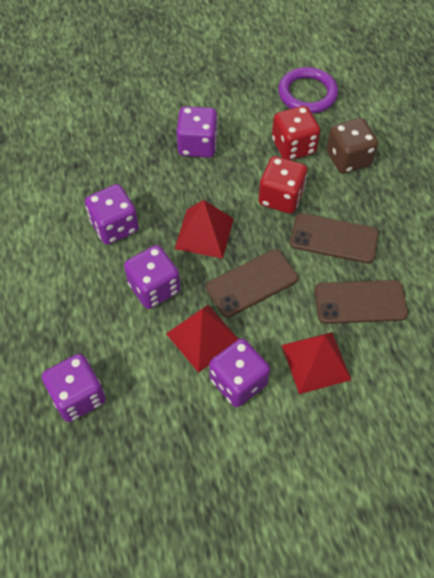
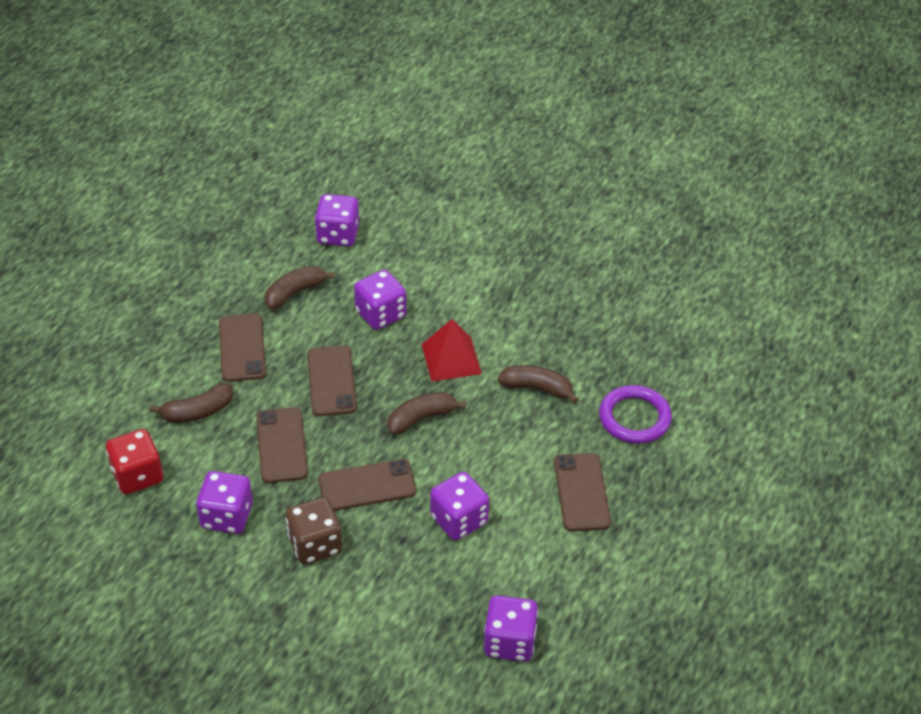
brown banana: none = 0 -> [150,383,234,423] [265,266,335,309] [387,392,466,435] [497,365,578,403] = 4
brown phone: [206,249,298,317] [290,213,379,263] [315,280,408,324] = 3 -> [219,314,266,382] [256,407,308,483] [307,346,357,416] [318,459,416,511] [554,453,611,531] = 5
red dice: [259,156,307,214] [272,106,320,160] = 2 -> [106,429,163,494] = 1
red pyramid: [166,305,238,373] [175,200,234,259] [282,332,351,394] = 3 -> [421,319,482,381] = 1

